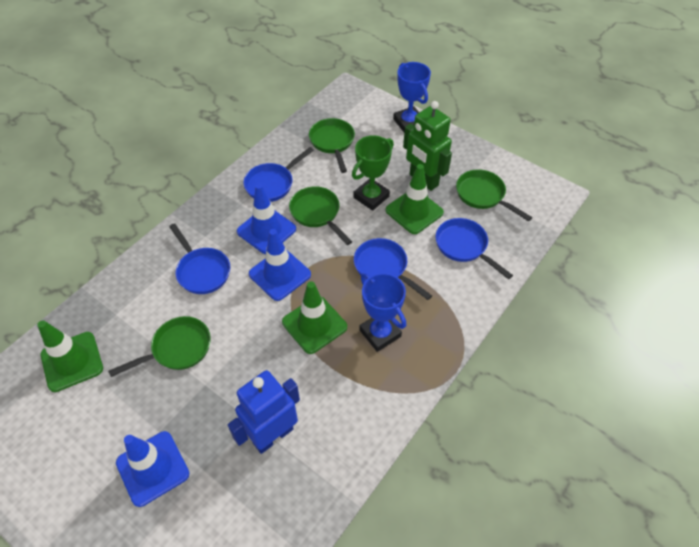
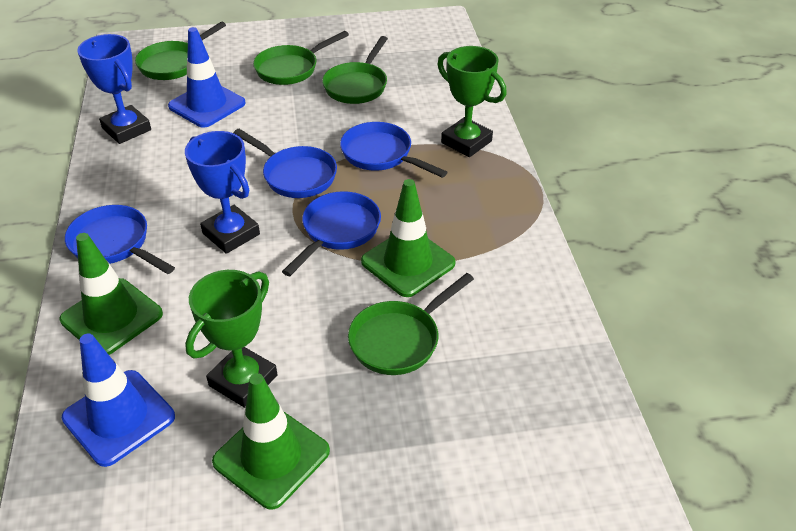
blue robot: [228,370,300,454] = 1 -> none = 0
blue traffic cone: [116,431,189,507] [237,183,296,254] [249,229,311,301] = 3 -> [62,333,175,467] [168,27,246,128] = 2
green robot: [403,101,452,191] = 1 -> none = 0
green trophy: [352,135,394,211] = 1 -> [185,270,278,408] [438,46,507,157] = 2

